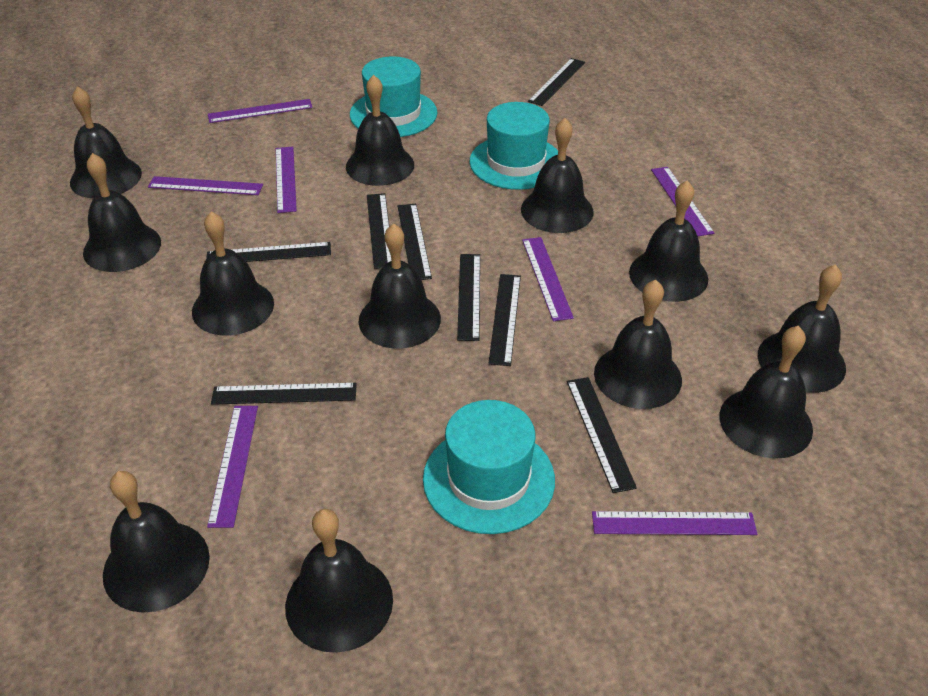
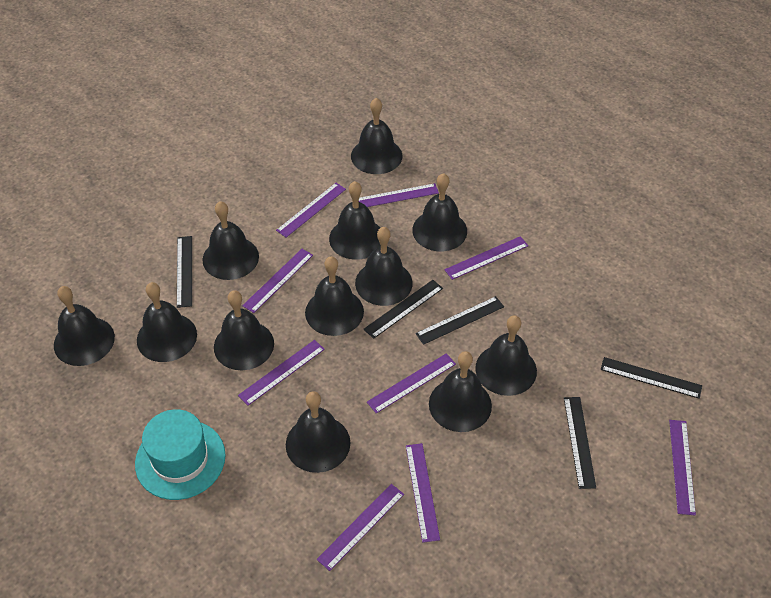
black ruler: [206,242,331,262] [211,383,357,405] [367,193,391,269] [398,204,432,280] [457,254,480,341] [488,274,521,366] [528,58,585,106] [567,377,637,493] = 8 -> [177,236,192,308] [364,280,443,339] [416,296,504,345] [564,397,596,489] [600,357,702,399] = 5
purple ruler: [148,176,263,195] [207,406,258,528] [208,99,313,123] [276,147,297,213] [522,237,574,321] [592,511,757,535] [651,167,714,236] = 7 -> [238,340,325,406] [242,249,313,313] [276,183,346,238] [317,484,404,571] [359,183,439,207] [367,353,456,413] [406,443,440,543] [444,236,528,280] [669,420,696,515] = 9
turquoise hat: [350,56,437,137] [423,400,555,534] [469,102,558,190] = 3 -> [135,409,226,500] = 1

